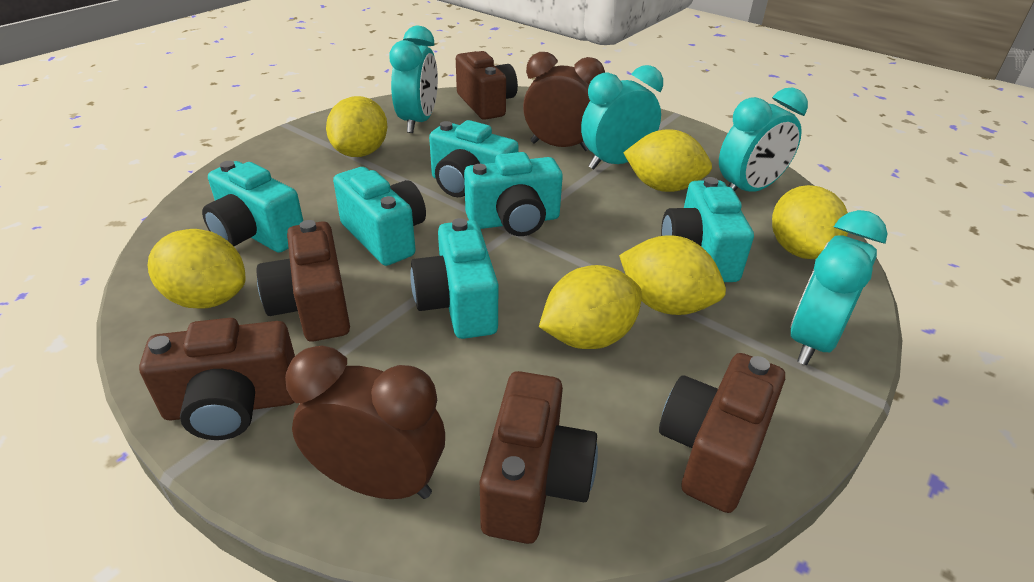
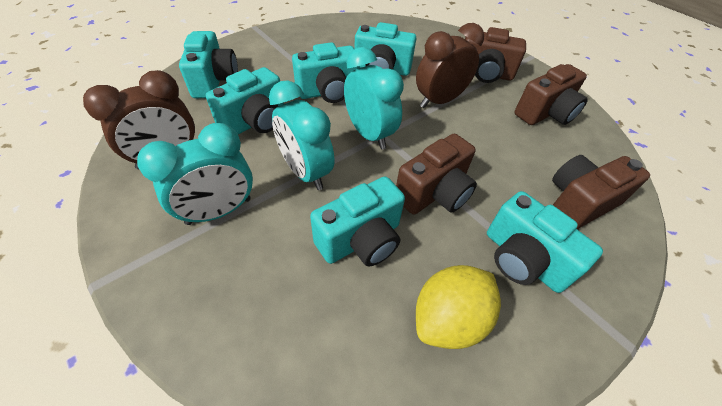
brown camera: [139,318,295,440] [257,220,350,342] [456,51,518,120] [480,371,598,544] [659,353,785,513] = 5 -> [396,134,477,215] [465,27,526,83] [514,64,588,125] [552,155,650,229] = 4
turquoise clock: [389,26,438,133] [581,65,663,170] [719,88,808,192] [790,210,887,365] = 4 -> [137,123,253,225] [269,80,335,190] [344,47,404,150] = 3
yellow lemon: [148,229,246,309] [326,96,387,157] [539,265,642,349] [619,235,726,315] [623,129,712,192] [772,185,848,259] = 6 -> [416,265,501,349] = 1

